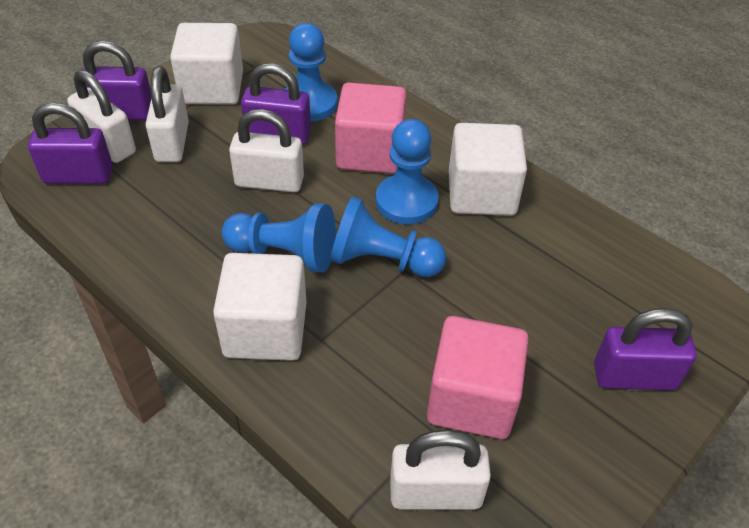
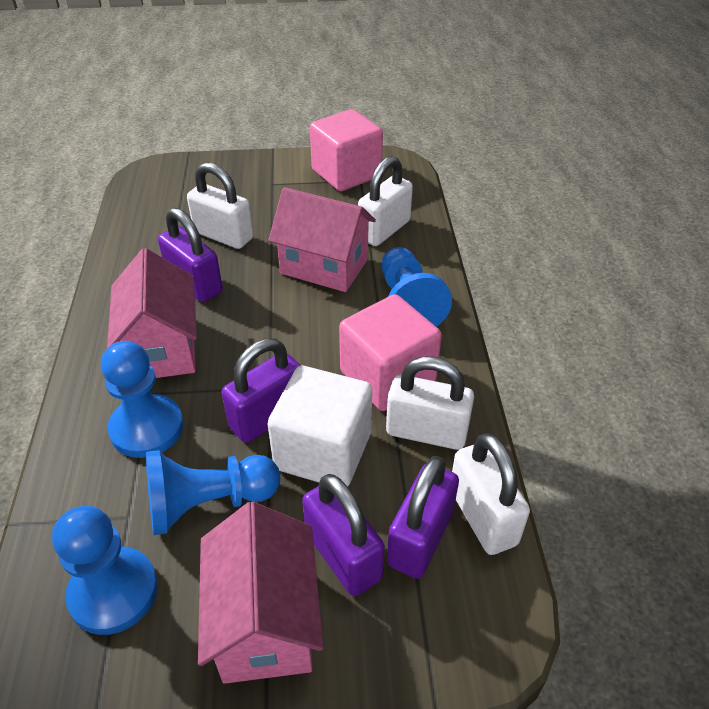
pink house: none = 0 -> [107,248,197,378] [198,502,324,684] [268,187,376,292] = 3
white cube: [170,23,243,105] [213,253,307,361] [449,123,527,216] = 3 -> [268,366,372,486] = 1

